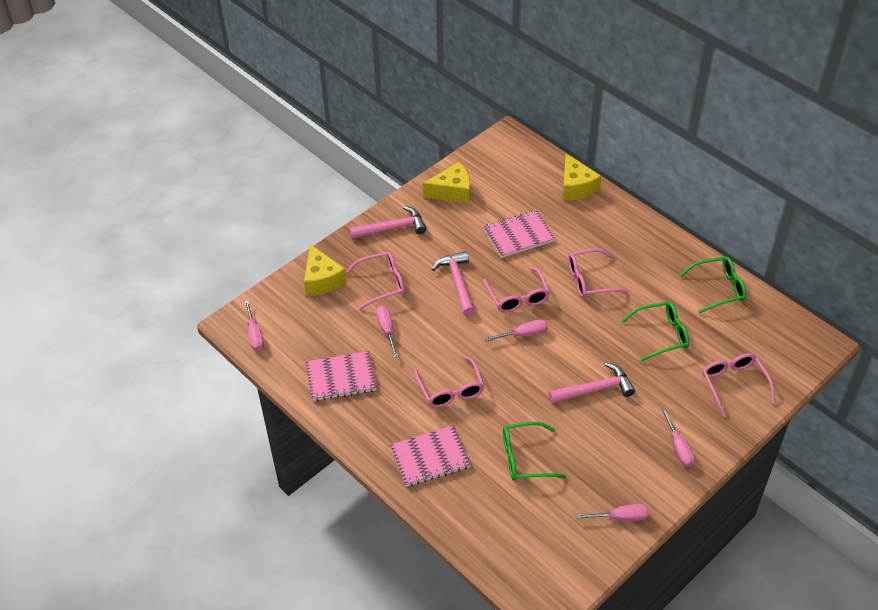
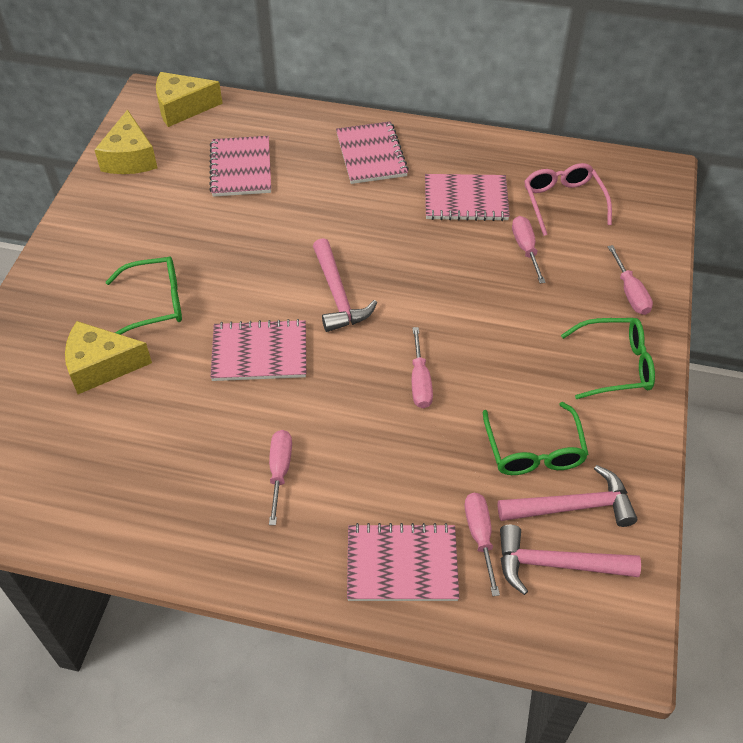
pink glasses: [346,252,405,310] [414,356,484,408] [483,267,550,313] [568,249,629,298] [703,353,775,417] = 5 -> [524,163,612,236] = 1
pink notebook: [306,351,377,401] [390,425,471,487] [484,210,555,258] = 3 -> [209,136,271,197] [210,319,306,381] [336,121,409,184] [347,523,459,601] [425,174,510,221] = 5

